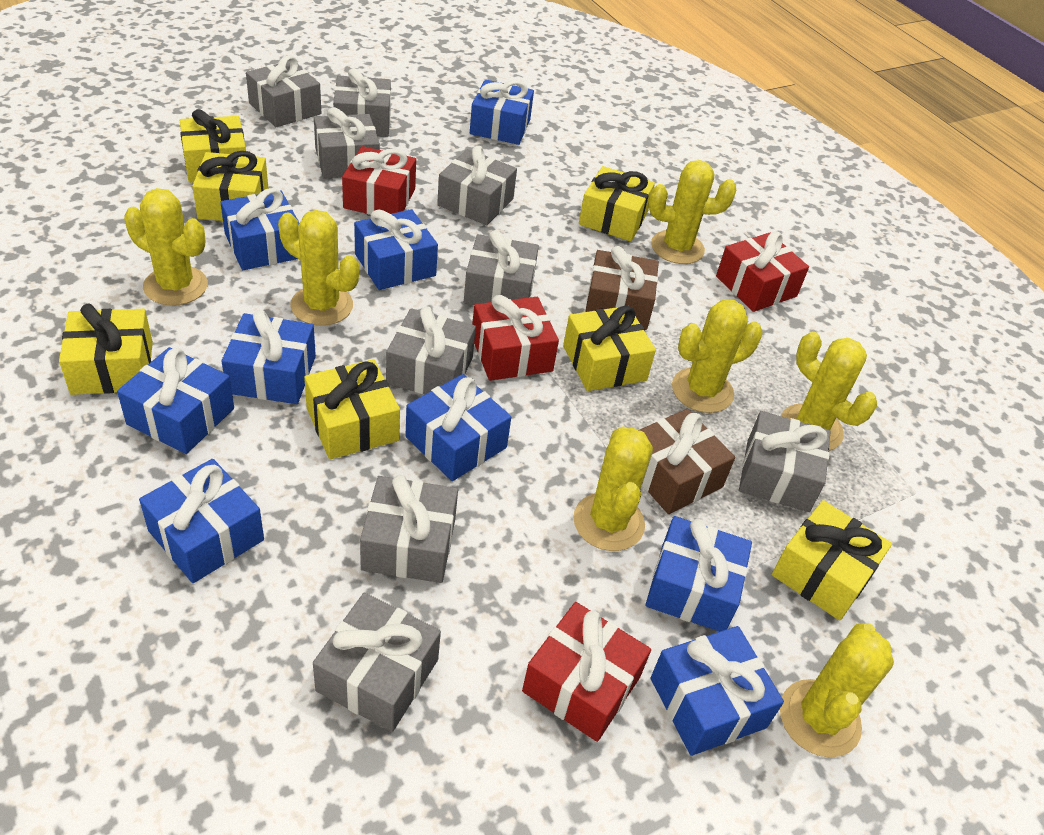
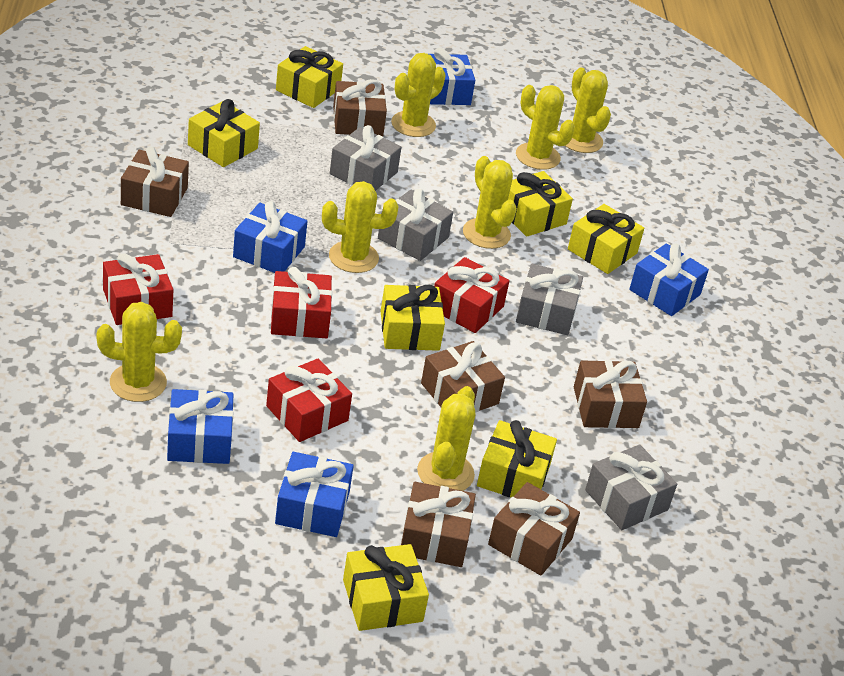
blue gift: [117,347,234,454] [139,459,264,583] [221,188,299,270] [221,310,316,404] [354,209,438,290] [405,374,511,481] [470,79,534,145] [645,516,752,632] [651,626,784,756] = 9 -> [167,389,234,464] [233,201,308,273] [275,452,354,537] [429,48,475,105] [629,243,709,316] = 5
brown gift: [585,246,659,330] [639,409,735,514] = 2 -> [121,147,189,217] [333,79,387,136] [401,482,476,567] [421,341,505,413] [488,482,580,576] [574,360,647,428] = 6
grey gift: [246,56,321,127] [313,593,441,732] [314,107,380,178] [333,68,391,137] [360,475,458,583] [386,306,476,394] [437,146,517,225] [464,230,539,305] [739,411,831,512] = 9 -> [330,125,401,191] [378,189,453,261] [516,264,583,335] [585,444,677,530] = 4

